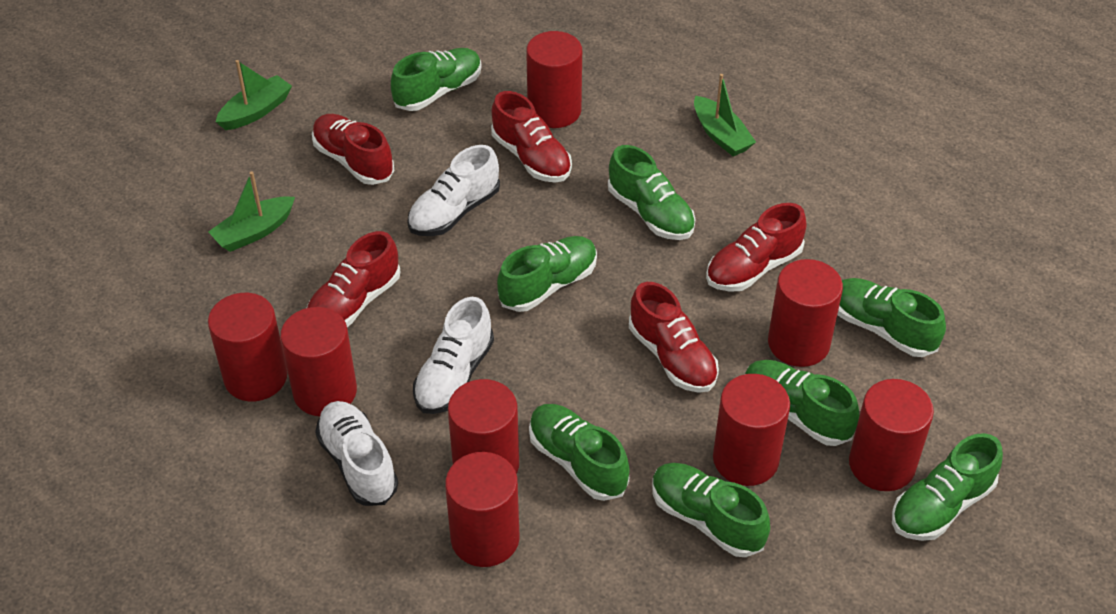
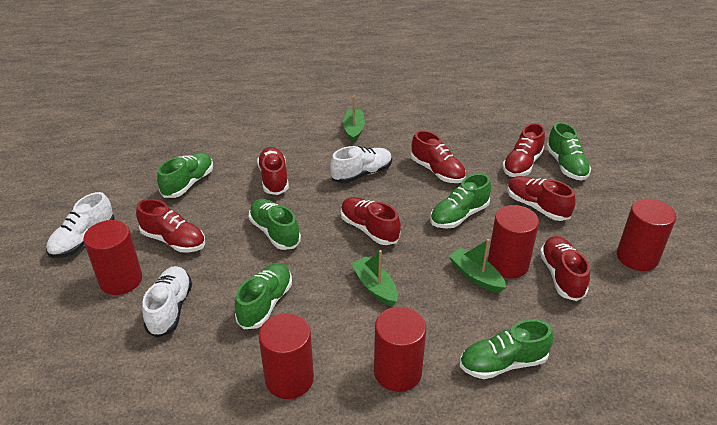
green shoe: [391,48,482,111] [497,236,597,312] [529,404,630,501] [608,145,695,240] [652,463,770,557] [745,360,860,446] [837,278,946,357] [892,433,1003,541] = 8 -> [157,152,213,198] [235,263,292,329] [249,199,301,250] [430,173,491,228] [460,319,553,379] [546,122,591,180] = 6
red cylinder: [208,293,288,402] [280,307,357,416] [445,452,520,567] [448,379,519,474] [526,31,582,128] [713,374,790,486] [768,259,843,367] [849,379,934,491] = 8 -> [83,220,142,295] [259,313,314,399] [374,307,426,392] [488,205,539,278] [617,199,676,271] = 5
red shoe: [306,231,401,327] [312,114,395,185] [491,91,572,183] [629,282,719,393] [706,203,807,292] = 5 -> [136,199,205,252] [257,147,289,195] [341,197,401,245] [411,130,466,183] [502,123,545,177] [507,176,576,221] [540,236,590,301] = 7

